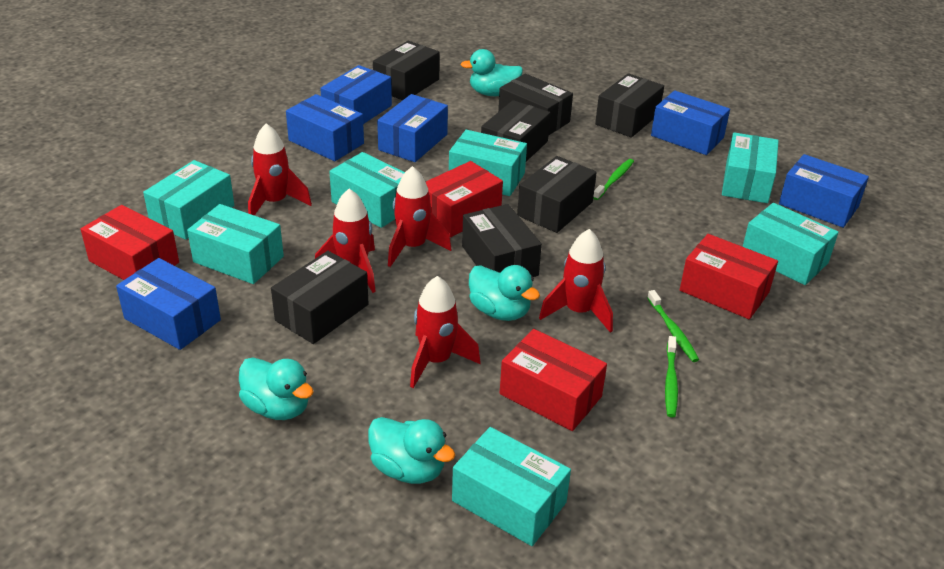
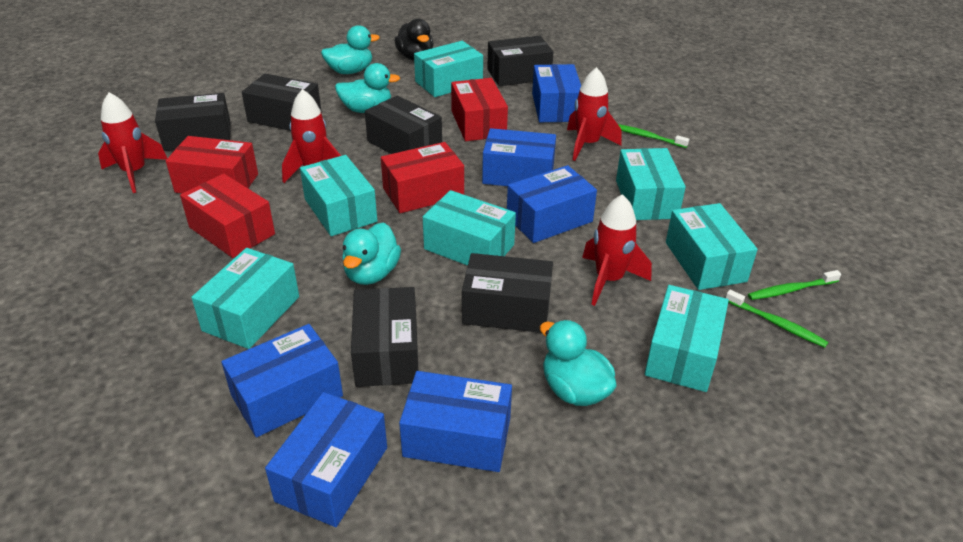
black box: [271,251,369,344] [373,41,440,100] [462,204,542,277] [481,100,550,161] [498,73,573,136] [517,156,597,233] [595,73,664,138] = 7 -> [155,93,231,151] [242,74,322,131] [351,287,418,387] [365,95,442,154] [462,253,553,333] [487,36,553,86] = 6
black duck: none = 0 -> [394,19,434,61] = 1
red rocket: [248,123,312,216] [315,189,376,293] [388,166,451,267] [410,276,481,388] [539,229,613,333] = 5 -> [98,92,167,193] [282,89,341,183] [567,67,621,161] [582,194,652,306] = 4

